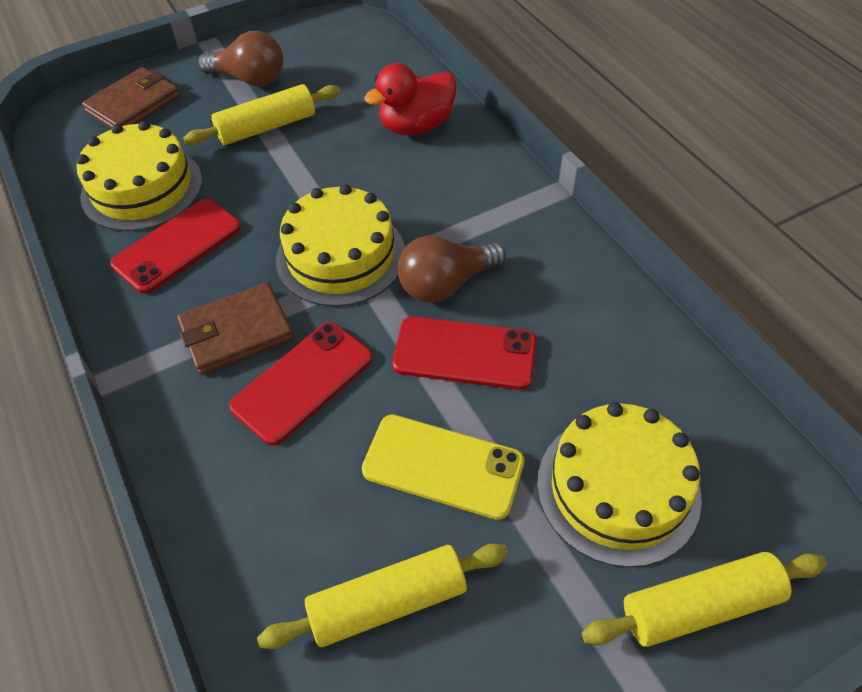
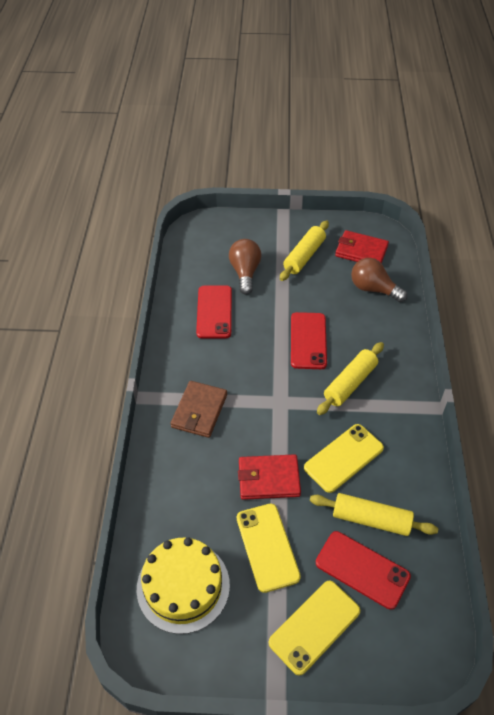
brown wallet: [82,67,180,129] [177,282,294,375] = 2 -> [171,381,227,438] = 1
red duck: [364,63,457,135] = 1 -> none = 0
red wallet: none = 0 -> [238,454,301,500] [335,230,389,264] = 2
yellow cake: [77,121,202,231] [276,184,405,307] [537,402,702,567] = 3 -> [137,538,230,634] = 1
yellow phone: [362,414,525,520] = 1 -> [237,504,301,593] [269,580,360,676] [304,424,384,493] = 3

